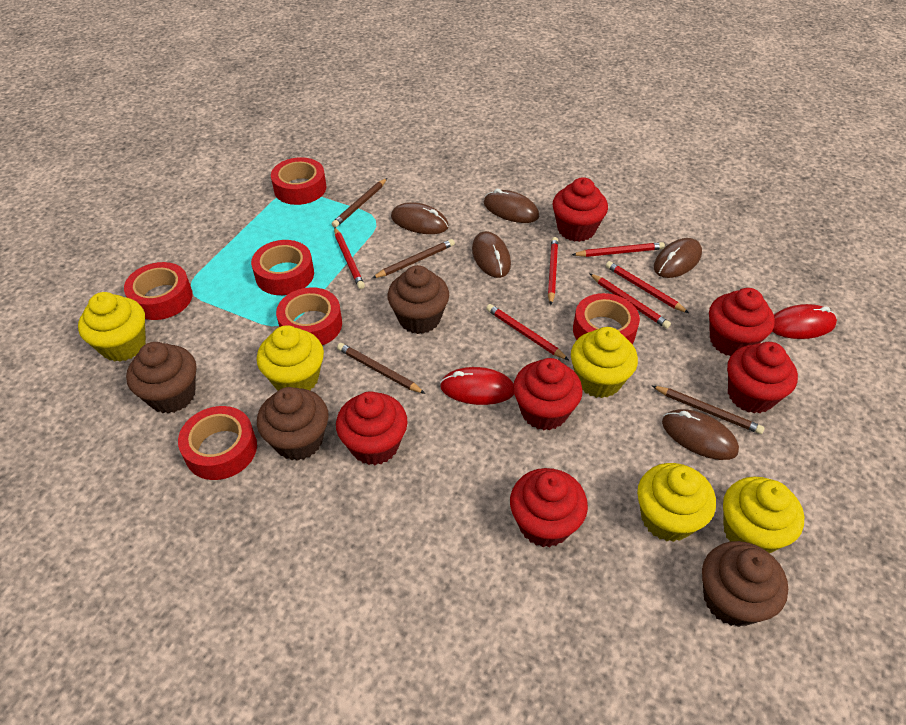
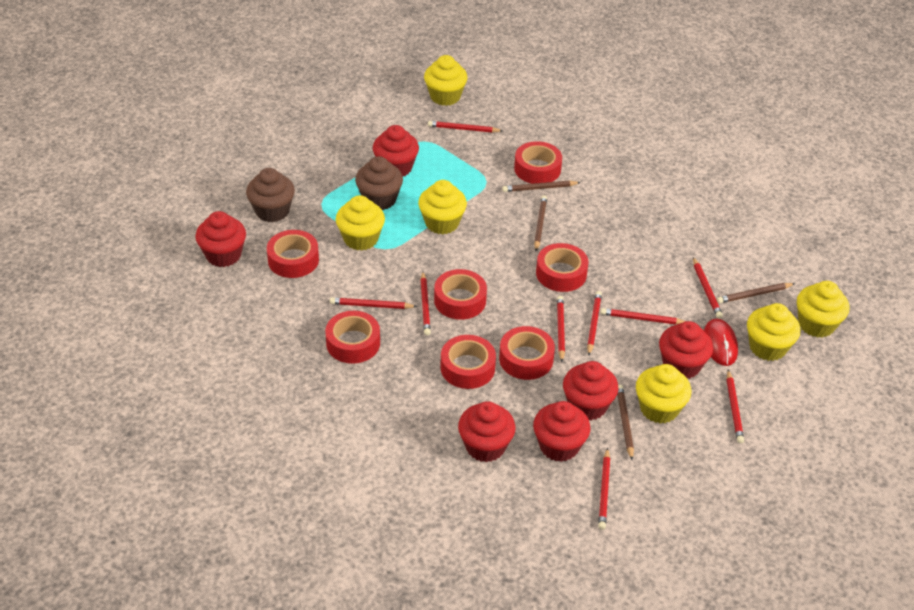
brown cupcake: [126,342,196,414] [257,387,329,461] [387,265,449,334] [702,541,788,627] = 4 -> [246,168,295,222] [355,156,403,210] = 2
brown mouse: [391,202,449,234] [472,231,511,278] [484,189,539,223] [654,238,702,278] [662,409,739,460] = 5 -> none = 0
red mouse: [440,367,514,405] [772,304,837,339] = 2 -> [704,318,738,366] = 1
red pencil: [334,227,365,289] [486,304,569,360] [548,237,558,305] [572,242,665,257] [589,273,671,329] [606,261,689,313] = 6 -> [330,297,418,309] [420,272,431,336] [428,121,503,133] [557,296,565,362] [587,291,602,355] [598,448,610,530] [601,308,685,325] [693,257,723,319] [727,370,744,443] = 9
red tape: [124,262,193,320] [178,406,257,480] [251,240,314,295] [271,157,326,205] [276,287,342,345] [573,293,640,344] = 6 -> [267,230,319,278] [325,311,380,364] [434,269,487,320] [440,335,496,389] [499,326,555,380] [514,141,562,184] [536,243,589,292] = 7
yellow cupcake: [78,292,146,362] [257,325,324,391] [571,327,638,398] [637,463,716,542] [723,476,804,554] = 5 -> [336,195,385,251] [418,180,467,234] [424,55,468,106] [636,364,691,424] [747,303,800,361] [797,281,849,338] = 6

